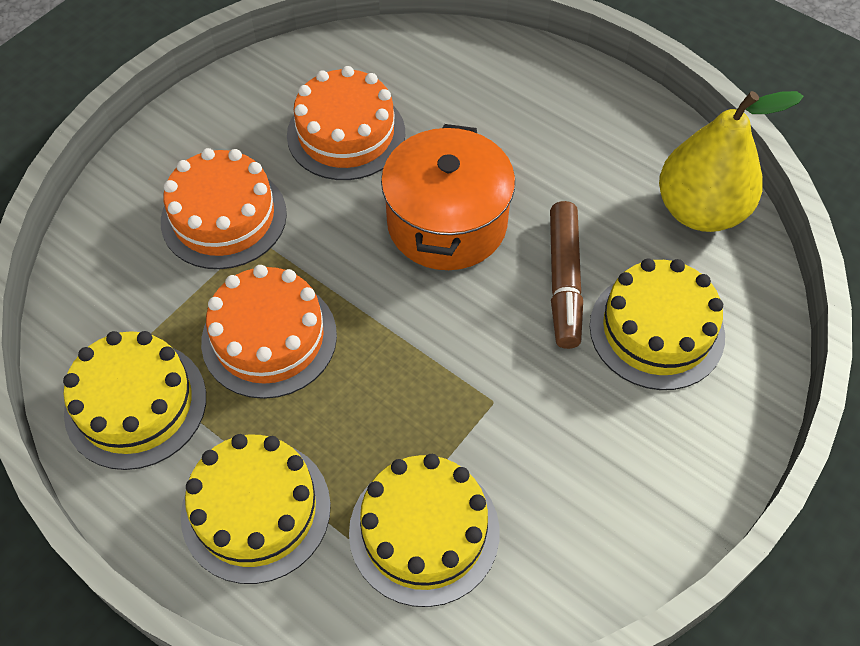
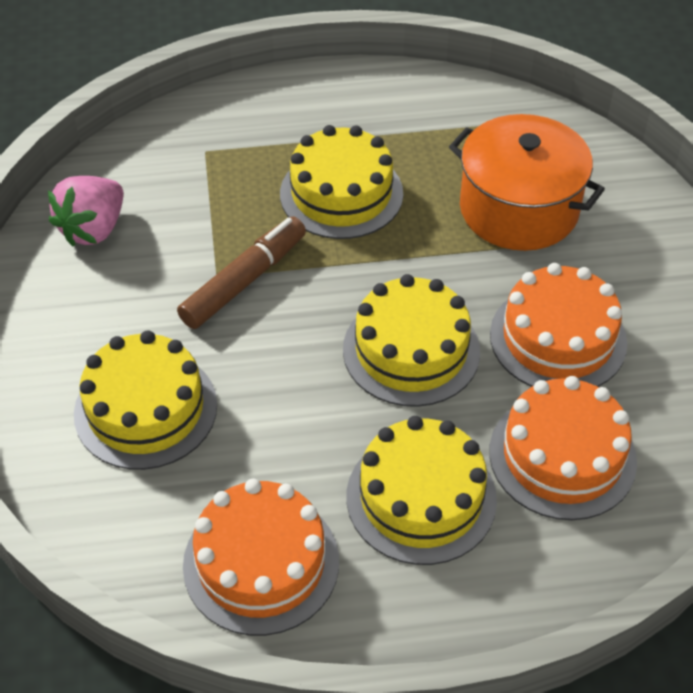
pink strawberry: none = 0 -> [48,176,124,246] = 1
yellow pear: [659,91,804,232] = 1 -> none = 0

